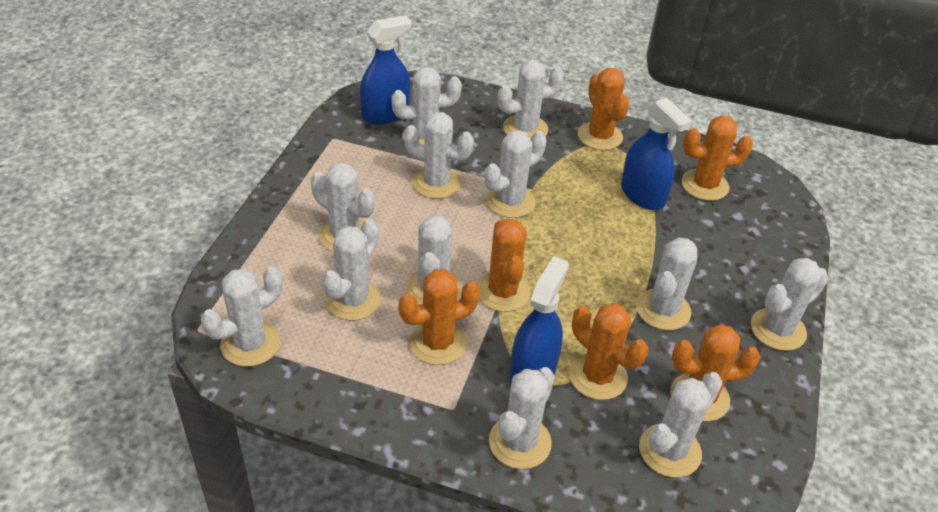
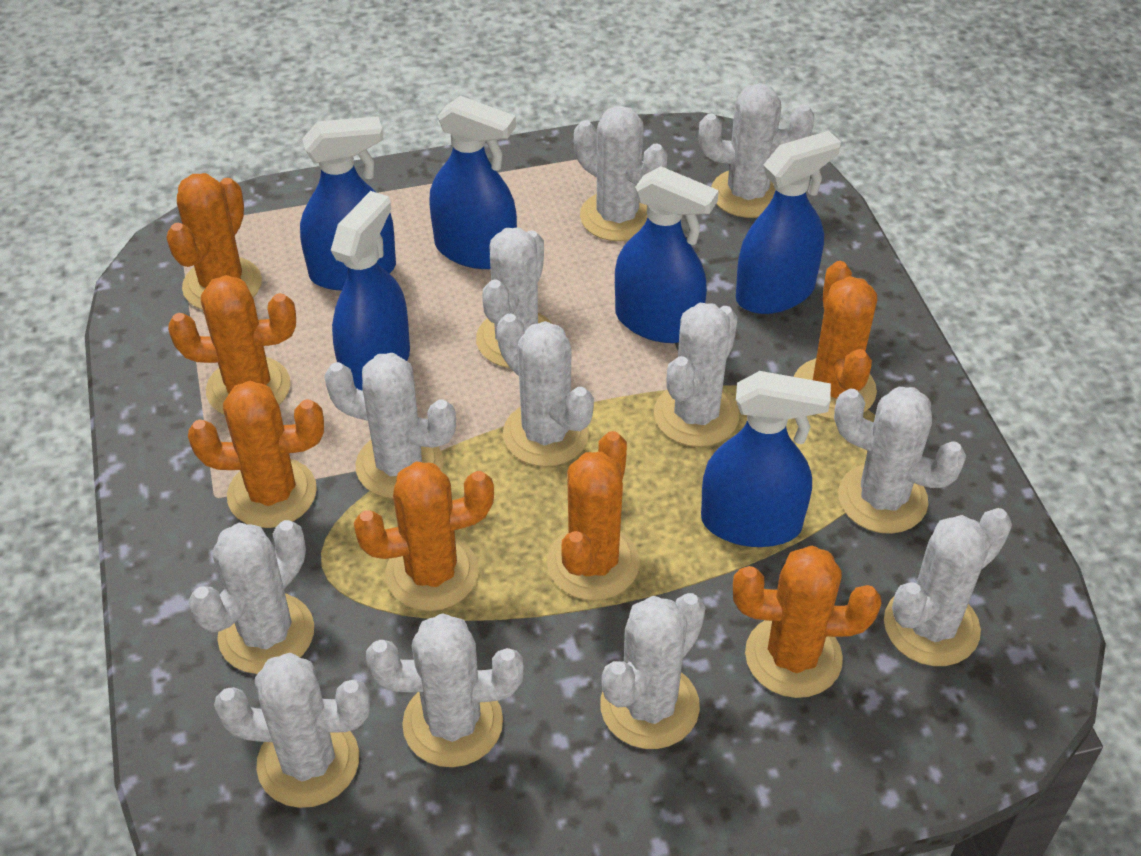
blue spray bottle: [360,16,411,124] [510,256,569,382] [621,97,692,210] = 3 -> [300,116,396,290] [331,191,410,391] [429,96,517,269] [615,166,719,343] [701,371,831,547] [736,131,841,314] = 6
orange cactus: [398,269,480,365] [477,218,530,312] [569,303,648,400] [578,68,629,150] [670,324,760,422] [681,116,753,201] = 6 -> [166,173,262,310] [168,275,296,415] [188,381,324,528] [354,462,494,611] [547,431,640,601] [733,546,881,698] [794,261,877,420] = 7

